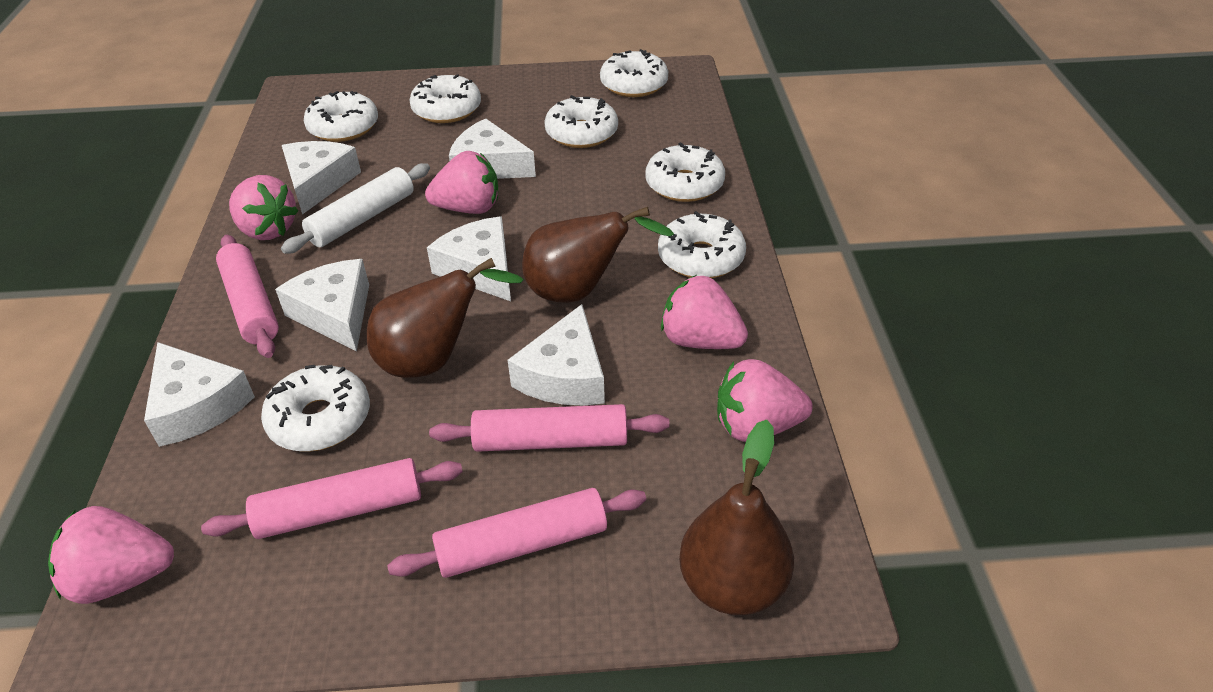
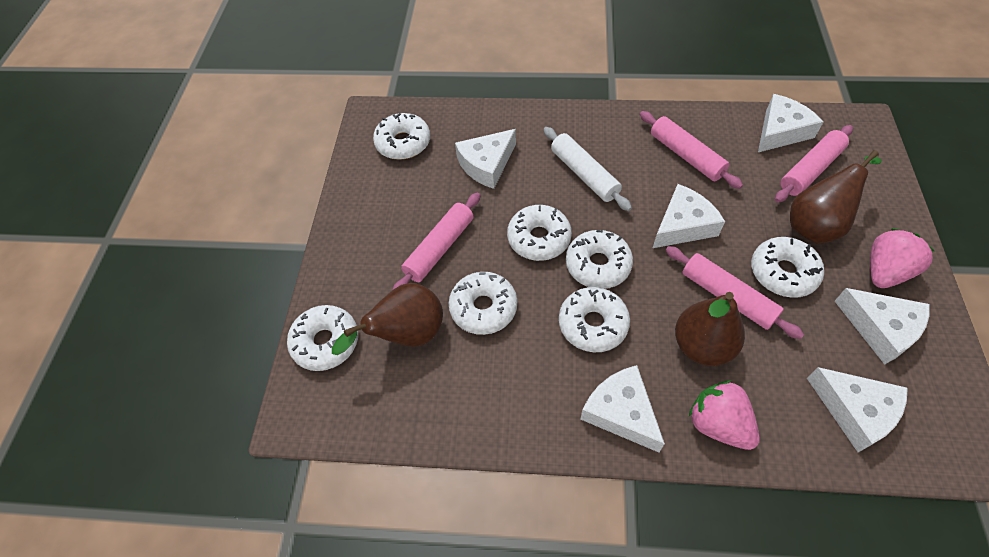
pink strawberry: [48,506,174,604] [229,175,298,240] [425,151,498,214] [661,275,748,349] [717,359,813,442] = 5 -> [689,380,760,450] [870,228,934,288] = 2

